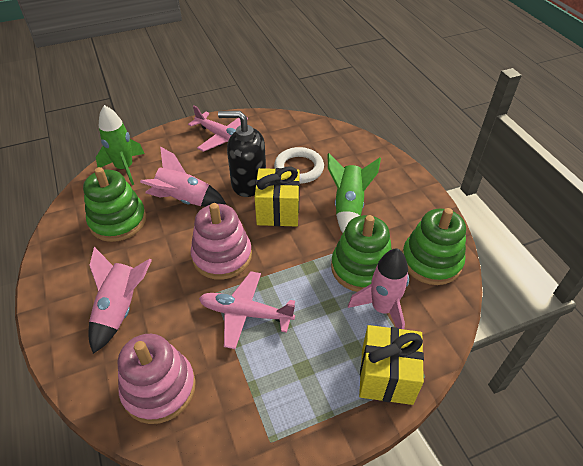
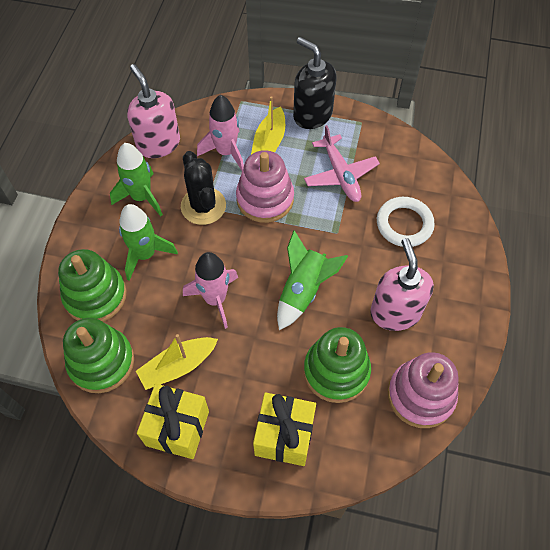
black cactus: none = 0 -> [181,151,226,225] = 1
green rocket: [96,105,144,185] [328,153,381,233] = 2 -> [110,143,163,216] [119,204,178,281] [277,230,348,330] = 3
pink plane: [188,105,248,152] [199,271,295,349] = 2 -> [304,125,380,202] = 1
pink rocket: [89,247,152,354] [140,146,226,207] [348,248,409,329] = 3 -> [183,252,238,329] [197,95,244,171] = 2
pink soap dispenser: none = 0 -> [127,64,180,158] [370,238,434,331] = 2
yellow boat: none = 0 -> [136,334,218,390] [251,96,285,154] = 2

